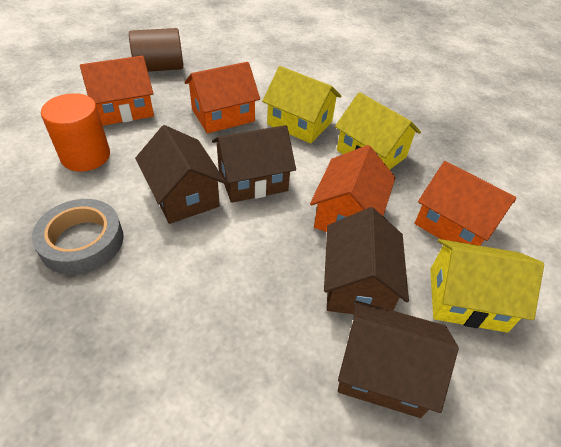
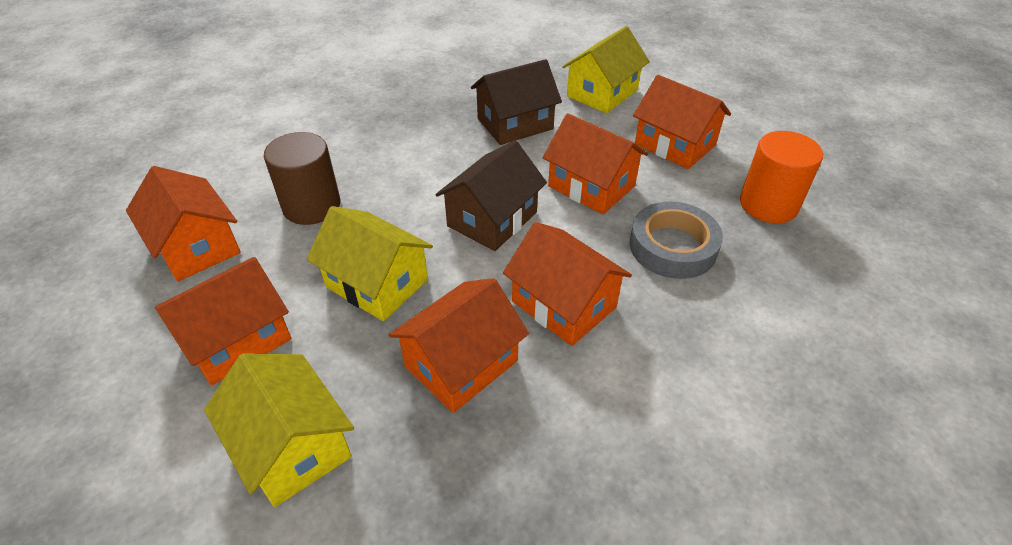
brown house: [135,125,226,224] [212,125,296,203] [324,207,409,314] [338,301,459,418] = 4 -> [436,140,547,251] [471,59,562,145] = 2
orange house: [80,56,154,126] [184,62,260,133] [310,145,396,232] [414,161,516,246] = 4 -> [126,166,241,282] [155,257,292,385] [389,278,529,413] [503,222,632,346] [543,113,648,215] [633,75,731,169] = 6

